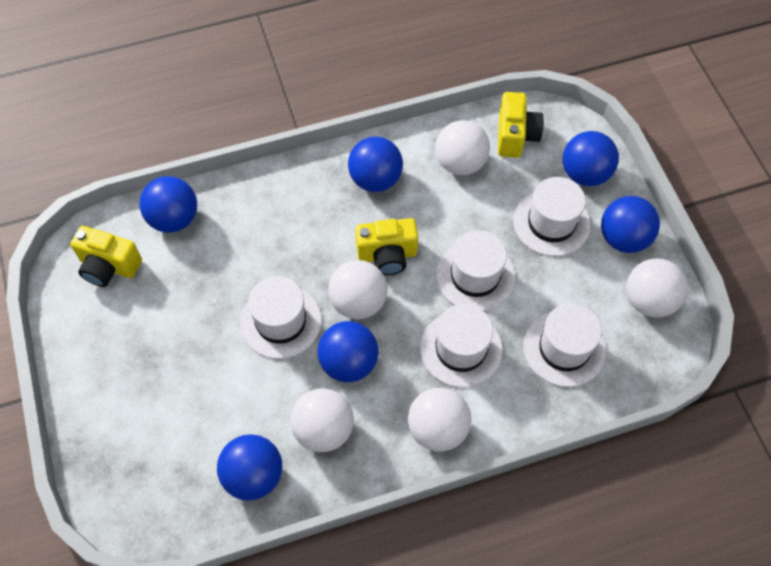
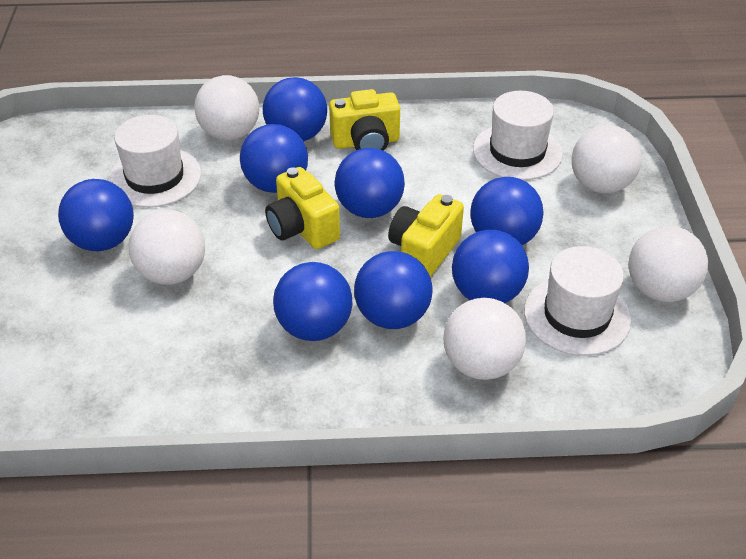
blue ball: [139,176,197,233] [217,434,282,501] [317,321,379,382] [348,137,403,192] [562,131,619,186] [601,196,660,253] = 6 -> [58,179,134,251] [240,124,308,193] [263,77,327,142] [273,262,352,341] [335,148,405,218] [354,251,433,329] [452,230,529,303] [470,177,544,245] = 8
white hat: [240,276,321,359] [420,304,503,388] [436,230,515,311] [513,177,591,256] [523,304,606,387] = 5 -> [108,115,201,208] [473,91,563,180] [524,246,631,356] = 3

